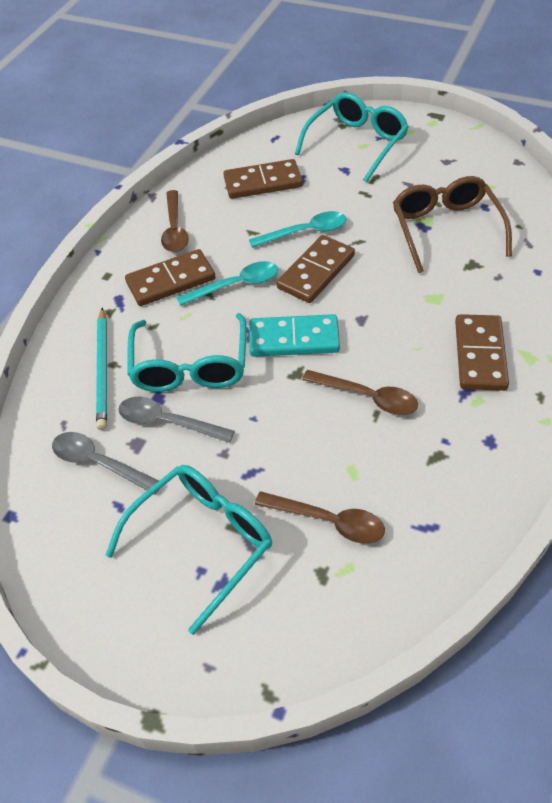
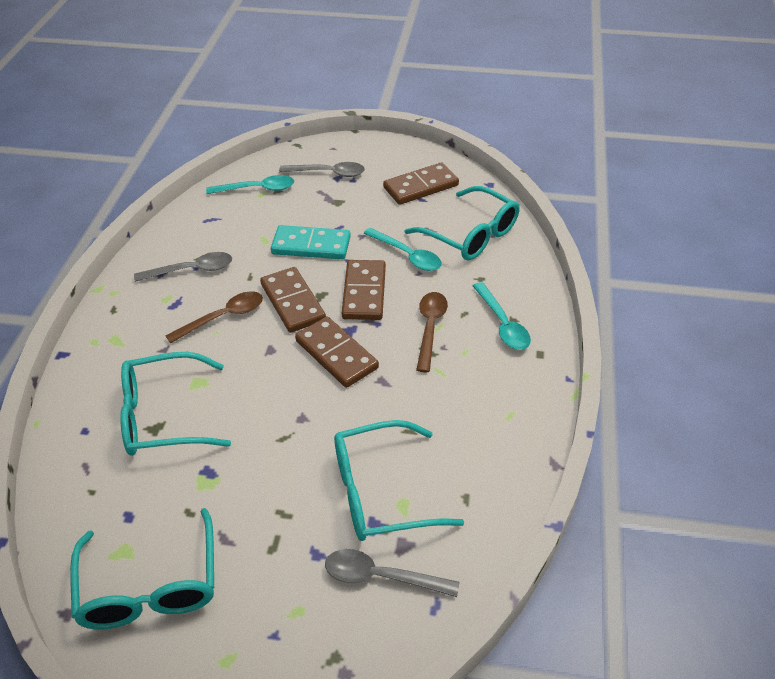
brown glasses: [393,176,512,273] = 1 -> none = 0
brown spoon: [161,190,189,252] [255,491,385,544] [302,370,418,415] = 3 -> [165,291,263,344] [416,292,448,372] = 2
grey spoon: [52,432,159,495] [118,397,235,443] = 2 -> [134,252,232,282] [279,162,365,177] [325,549,459,597] = 3
turquoise glasses: [105,465,272,635] [128,313,247,392] [295,92,409,182] = 3 -> [70,508,214,630] [120,352,231,456] [334,420,464,541] [404,186,520,261] = 4
turquoise pencil: [96,308,107,430] = 1 -> none = 0
turquoise spoon: [177,261,278,306] [249,211,347,248] = 2 -> [206,175,294,194] [363,228,442,271] [473,282,531,350] = 3

